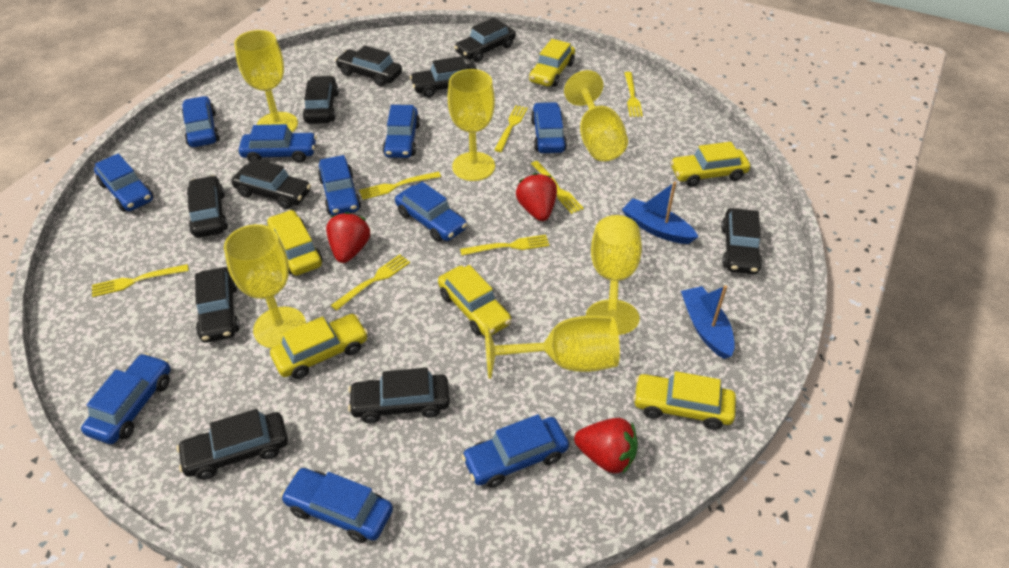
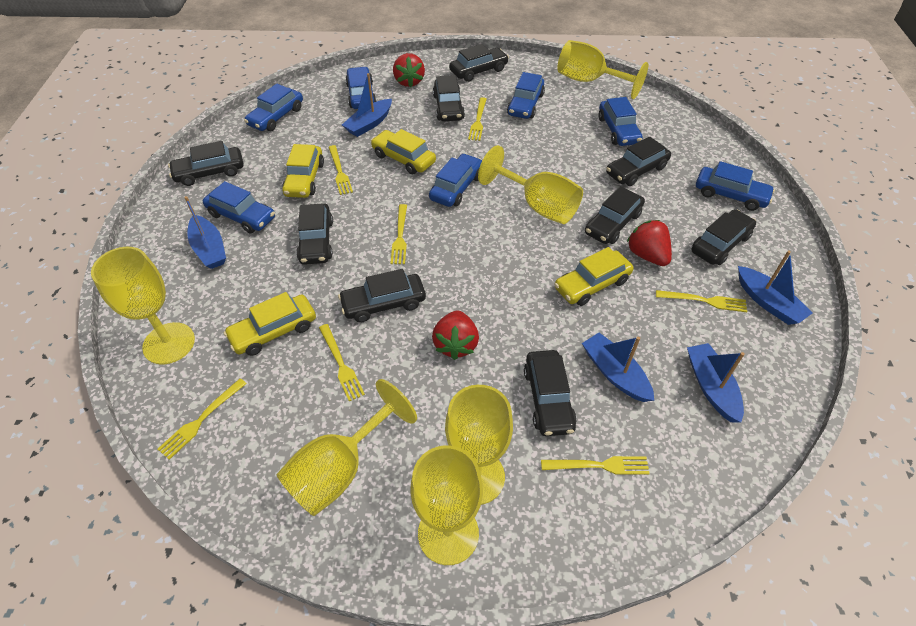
black car: [177,409,288,480] [187,175,228,238] [195,267,240,343] [231,158,311,209] [303,76,339,124] [335,45,402,86] [348,368,450,423] [410,56,477,97] [454,18,516,62] [721,208,762,274] = 10 -> [168,141,244,186] [296,203,333,265] [338,269,426,323] [433,75,465,121] [449,44,509,82] [524,350,577,436] [585,186,645,244] [606,137,671,186] [692,209,756,265] = 9
blue boat: [622,182,698,244] [681,285,735,359] = 2 -> [184,196,226,269] [342,73,392,137] [582,333,654,402] [687,343,745,423] [738,251,813,325] = 5
blue car: [81,353,171,444] [94,154,154,212] [182,96,220,147] [239,124,317,163] [281,468,393,543] [318,155,361,215] [383,105,420,158] [395,182,467,242] [461,414,569,488] [531,102,567,153] = 10 -> [203,181,275,234] [244,84,303,131] [345,67,376,109] [429,154,482,207] [507,72,545,119] [598,97,643,146] [696,161,775,211] = 7
yellow car: [267,210,323,276] [270,314,368,379] [438,265,511,336] [529,39,575,87] [633,371,736,430] [670,142,750,187] = 6 -> [224,292,316,356] [282,144,324,198] [371,129,436,174] [554,247,634,306] = 4

